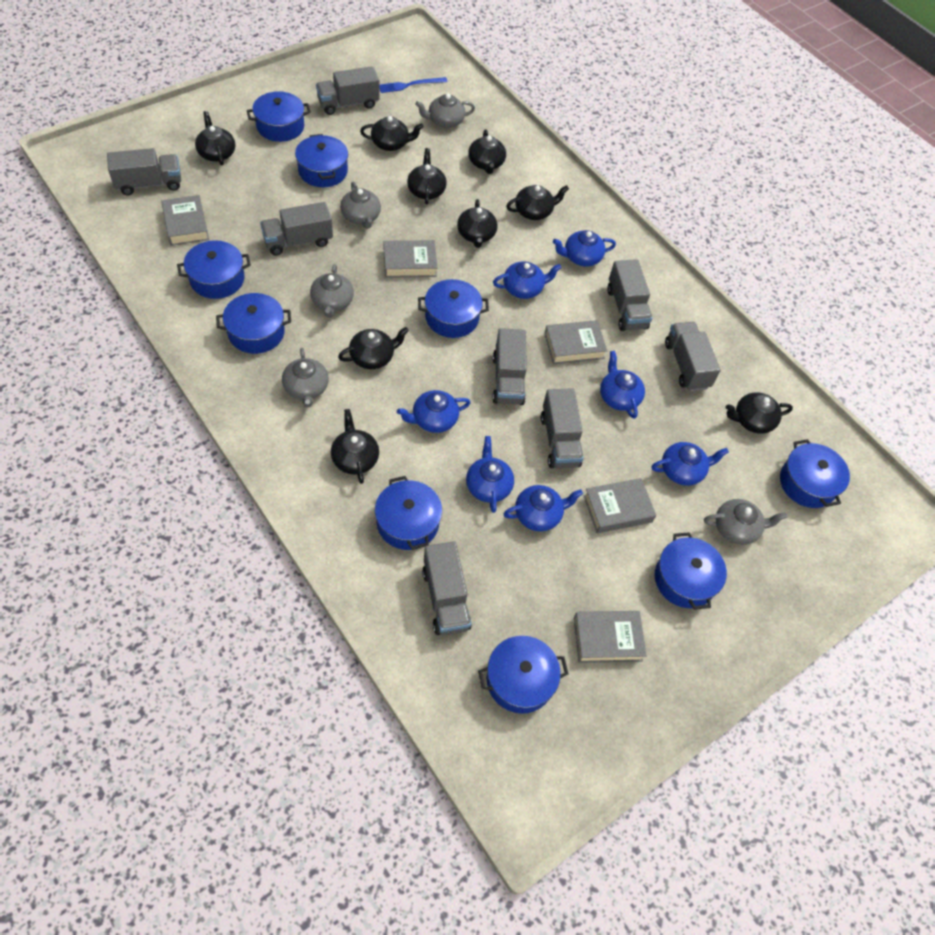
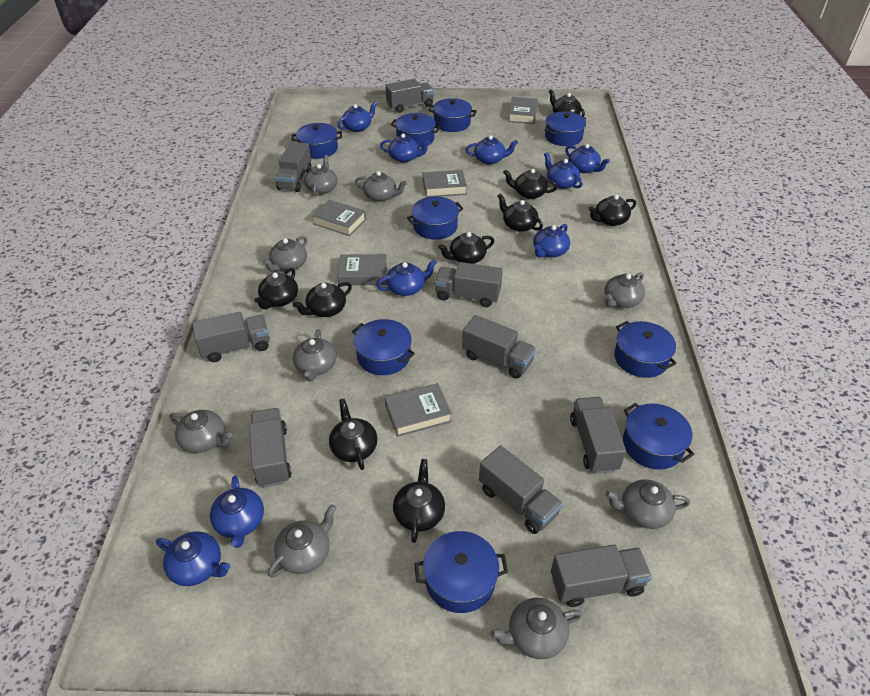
blue fork: [380,77,448,93] = 1 -> none = 0
blue teapot: [397,390,471,433] [466,436,514,513] [493,261,562,299] [504,485,583,531] [553,230,616,266] [600,351,645,419] [651,442,729,486] = 7 -> [156,531,230,586] [210,476,264,548] [337,101,377,132] [377,259,437,296] [380,133,431,163] [466,135,518,165] [533,224,570,258] [544,152,583,189] [565,144,610,173] = 9
grey teapot: [282,348,329,407] [310,264,354,318] [340,181,381,229] [415,94,475,128] [704,499,787,545] = 5 -> [169,410,232,453] [262,236,307,272] [268,504,336,578] [293,329,337,382] [304,155,337,196] [355,171,407,202] [490,598,582,659] [604,272,645,308] [605,479,690,529] = 9
grey truck: [107,148,181,195] [260,202,333,256] [316,66,380,115] [422,541,472,635] [492,328,527,405] [541,388,584,468] [607,259,653,331] [665,322,721,391] = 8 -> [192,312,270,362] [249,408,292,487] [275,142,312,192] [385,79,434,113] [435,262,503,307] [462,315,536,379] [479,445,563,534] [551,545,652,607] [570,397,626,474] = 9

